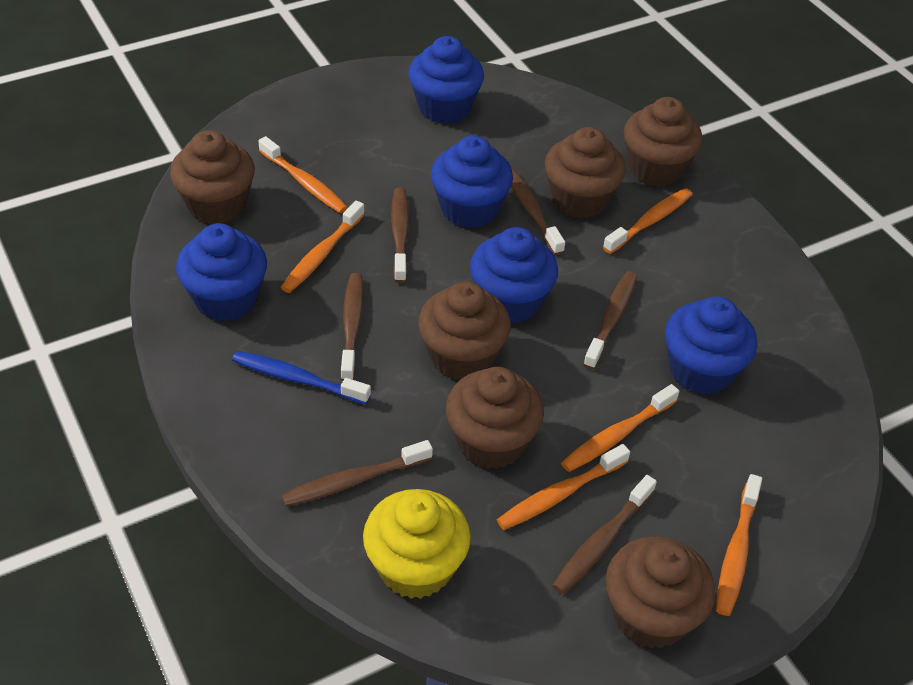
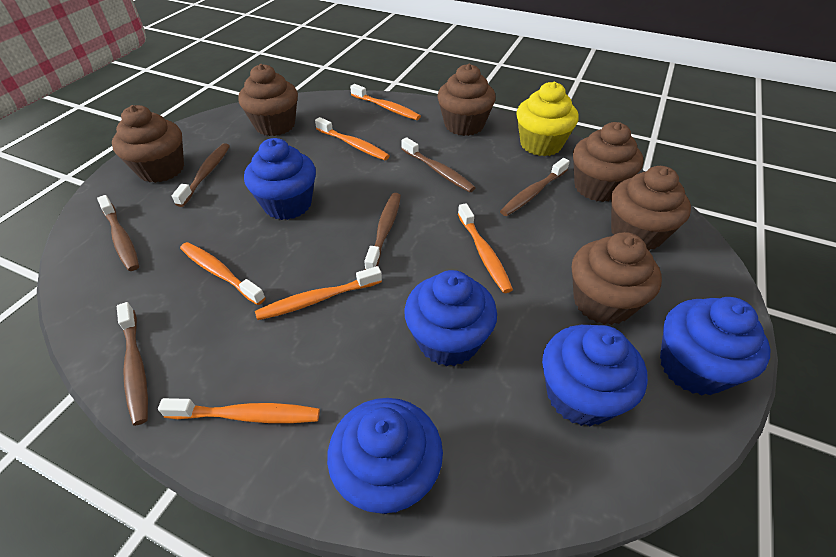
blue toothbrush: [232,351,371,404] = 1 -> none = 0

